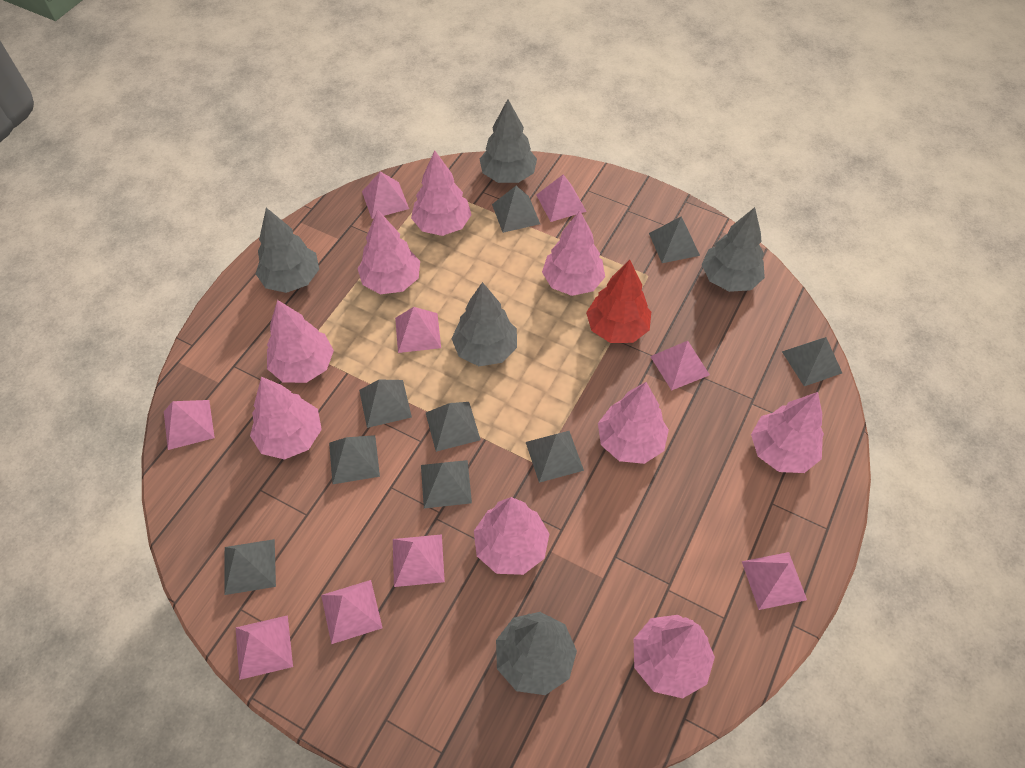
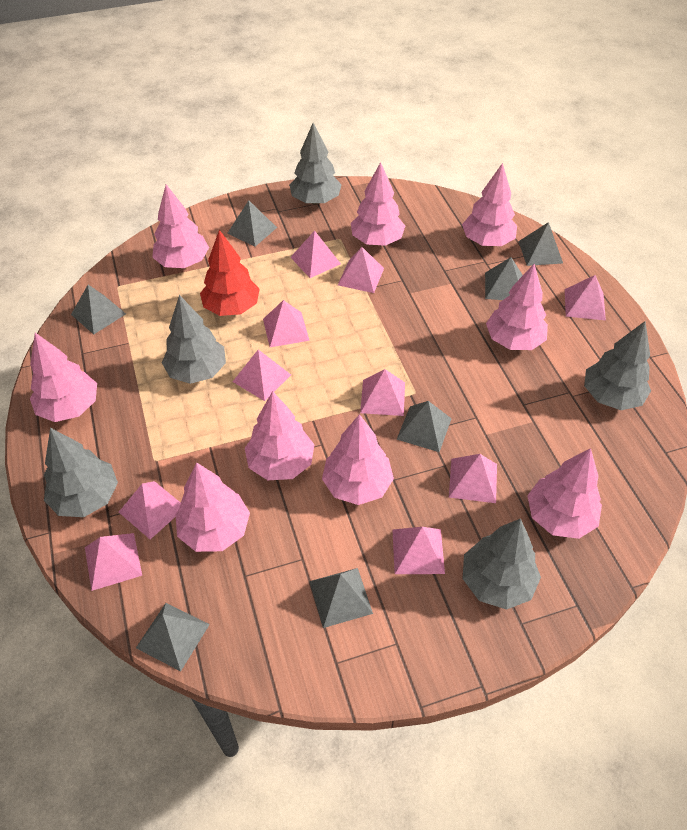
grey pyramid: [224,539,276,595] [329,435,380,484] [359,380,412,428] [421,460,472,508] [426,402,481,452] [492,186,540,233] [526,431,584,483] [649,217,700,263] [782,337,842,386] = 9 -> [71,285,126,334] [136,603,210,671] [227,200,277,247] [309,568,373,628] [397,401,452,452] [485,257,523,300] [518,222,563,266] = 7
pink pyramid: [164,400,215,450] [236,615,293,680] [321,580,383,644] [362,171,409,219] [393,534,445,587] [395,307,441,353] [536,175,587,222] [650,341,710,391] [742,552,807,610] = 9 -> [85,533,142,591] [119,481,181,539] [233,350,291,401] [263,300,310,347] [290,231,341,278] [338,247,384,293] [360,369,405,416] [392,527,445,574] [449,454,497,503] [565,275,606,321] = 10

